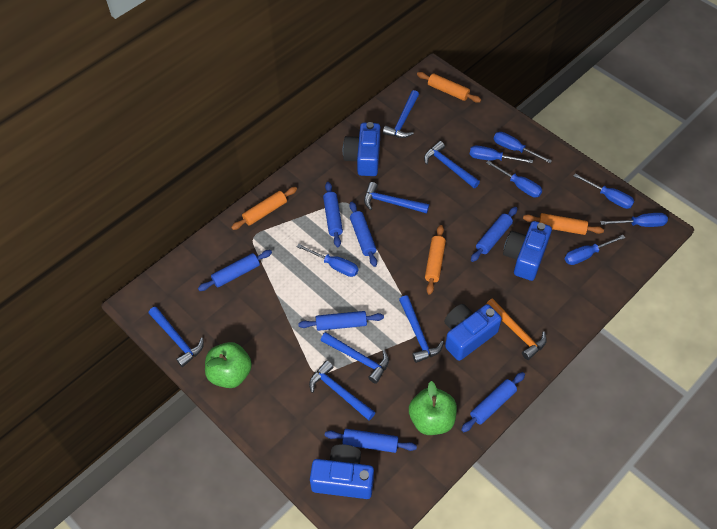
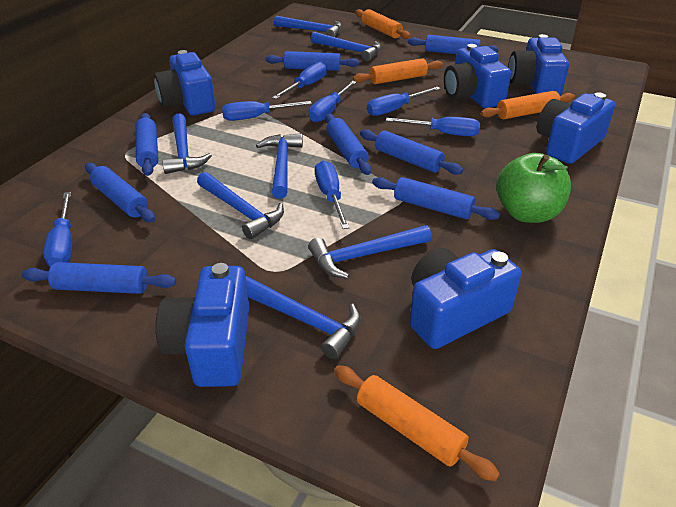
blue camera: [310,444,374,499] [343,122,380,176] [444,304,502,361] [503,221,552,281] = 4 -> [154,50,215,116] [156,263,250,387] [410,248,521,349] [444,44,511,108] [508,34,569,96] [537,92,615,164] = 6
blue rolling pin: [198,250,272,291] [298,311,384,331] [323,182,343,247] [325,429,417,453] [349,202,377,267] [461,372,525,432] [471,207,518,262] = 7 -> [21,262,176,294] [85,163,155,222] [135,113,159,176] [265,51,360,71] [325,114,371,175] [360,129,463,175] [372,177,500,220] [408,35,499,54] = 8
green apple: [205,342,252,388] [409,381,457,435] = 2 -> [496,153,571,223] = 1
orange hammer: [486,298,547,360] = 1 -> none = 0

